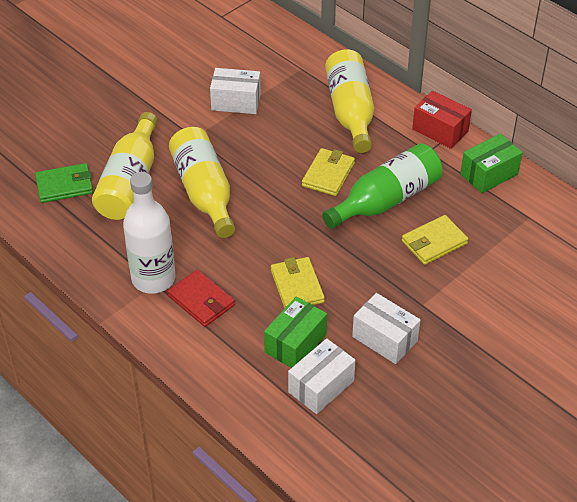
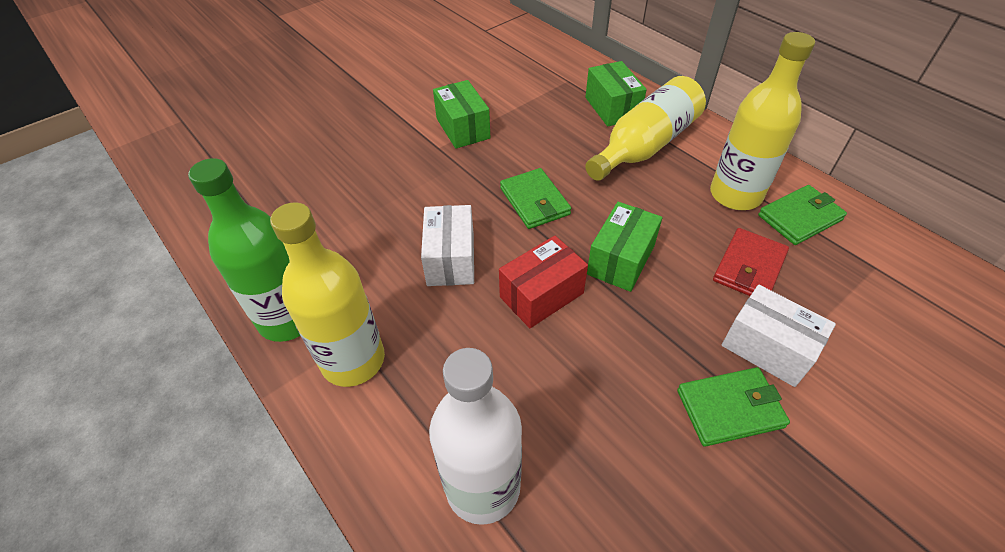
green box: [264,296,327,368] [460,133,523,193] = 2 -> [433,80,490,149] [586,61,647,127] [587,202,662,292] = 3
green wallet: [35,163,93,203] = 1 -> [500,168,571,229] [677,367,790,447] [758,185,847,245] = 3
white box: [210,68,261,114] [288,338,356,414] [352,293,421,364] = 3 -> [421,205,474,286] [722,285,836,387] = 2
yellow wallet: [271,257,325,308] [302,148,355,196] [402,215,468,265] = 3 -> none = 0

